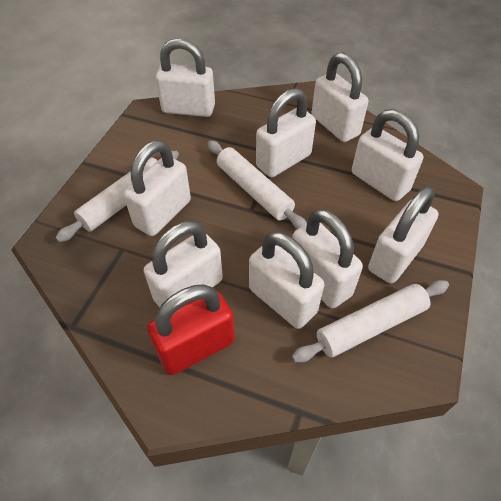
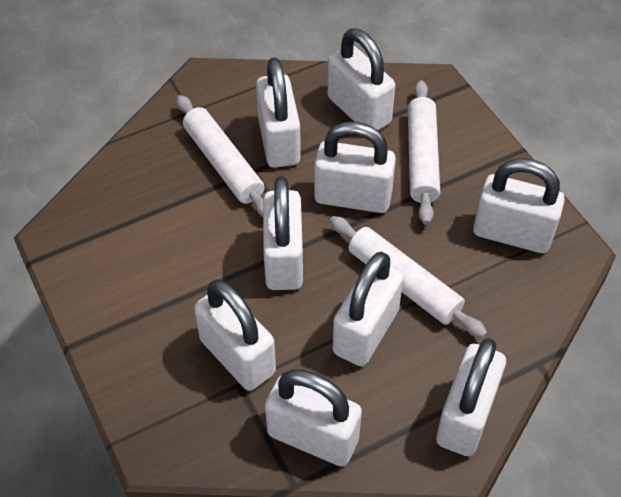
red padlock: [147,284,235,375] = 1 -> none = 0

